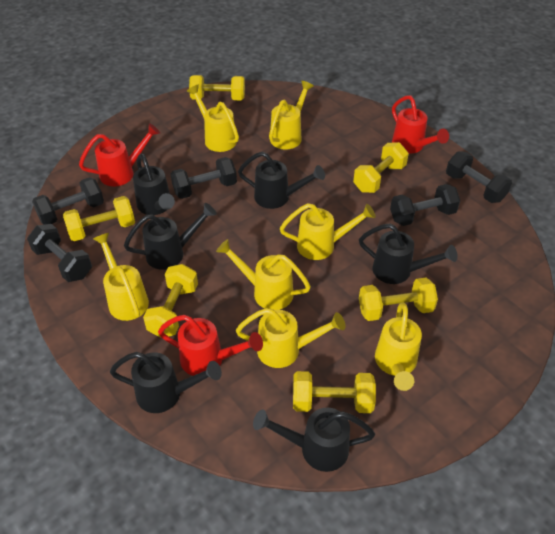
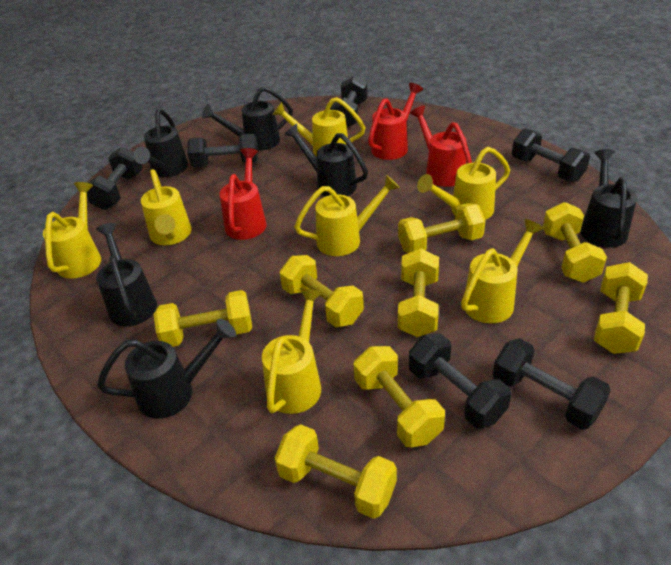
black dumbbell: [27,224,92,282] [32,177,104,225] [171,157,237,199] [390,184,460,226] [446,151,512,203] = 5 -> [87,146,143,210] [188,134,258,167] [330,76,368,128] [409,333,511,429] [493,338,611,430] [512,128,590,182] = 6
yellow dumbbell: [63,196,135,241] [143,264,198,338] [189,75,245,100] [293,371,376,413] [353,142,409,193] [359,277,438,321] = 6 -> [154,290,252,347] [274,424,397,519] [280,255,364,327] [354,346,445,447] [398,203,485,253] [398,248,439,337] [543,202,607,283] [594,262,648,354] = 8

